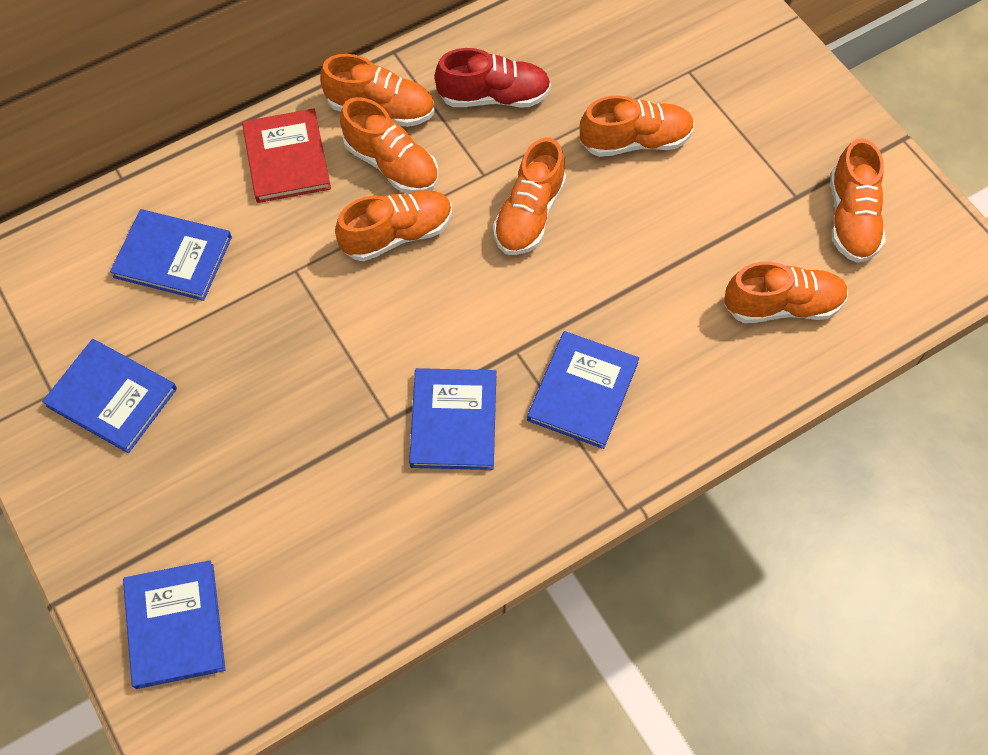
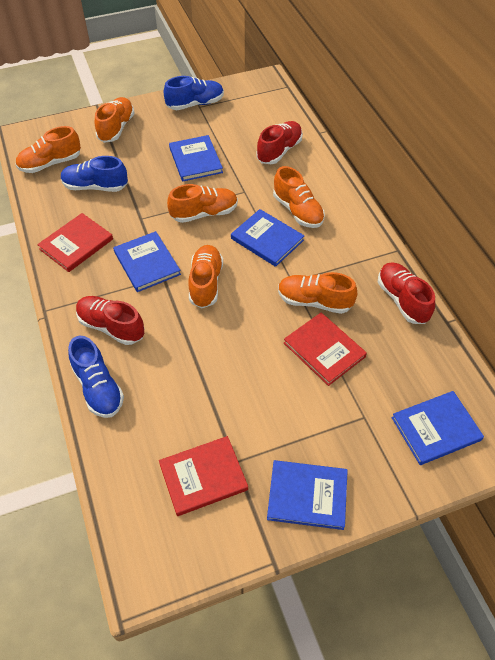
blue shoe: none = 0 -> [61,156,128,192] [68,336,124,418] [164,76,224,110] = 3
orange shoe: [320,54,435,127] [335,190,452,261] [340,97,438,193] [493,137,566,255] [580,95,695,157] [724,262,848,323] [830,139,886,263] = 7 -> [15,126,81,173] [95,97,135,143] [167,184,238,223] [189,245,223,308] [273,166,325,228] [278,272,357,314] = 6
red book: [242,109,331,203] = 1 -> [37,213,113,272] [159,436,248,516] [284,313,367,386] = 3
red shoe: [435,48,551,107] = 1 -> [76,296,144,345] [256,121,303,164] [378,262,435,324] = 3

